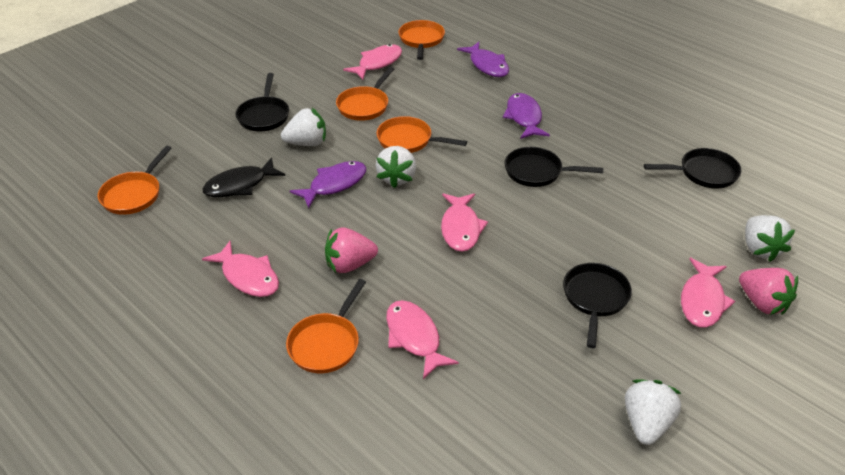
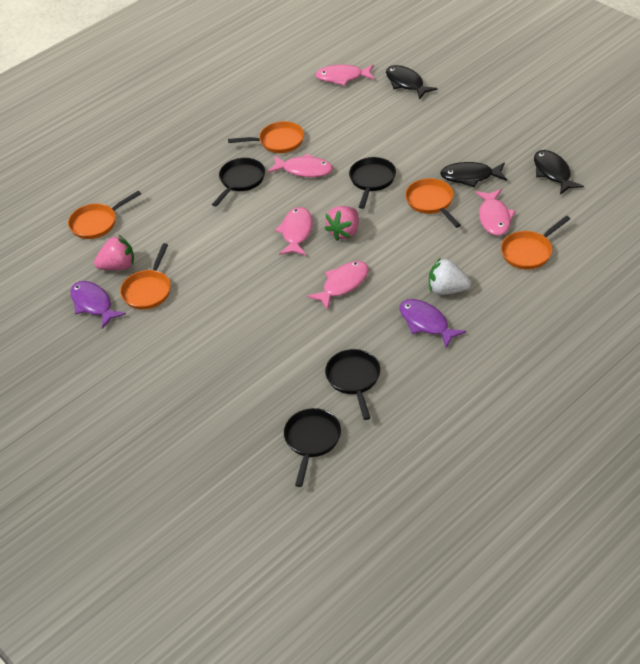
black fish: [202,157,285,197] = 1 -> [386,65,437,100] [440,162,507,187] [534,150,584,195] = 3
purple fish: [290,161,366,208] [457,42,509,77] [503,93,550,139] = 3 -> [70,281,126,329] [400,299,466,348] = 2
white strawberry: [281,108,326,146] [376,146,416,188] [625,379,682,445] [745,215,795,262] = 4 -> [429,258,471,295] = 1

